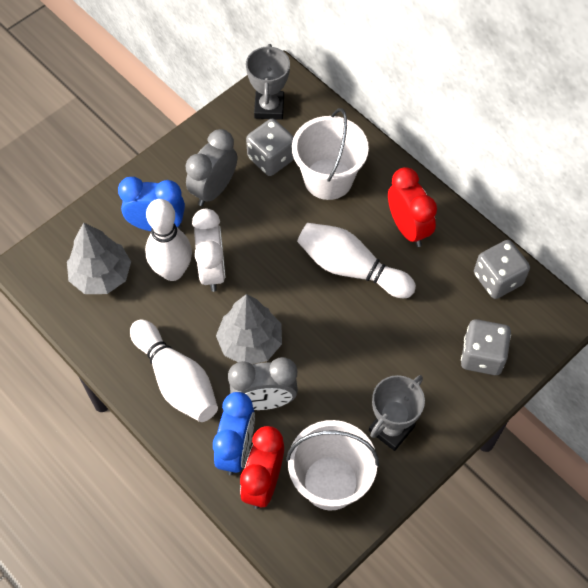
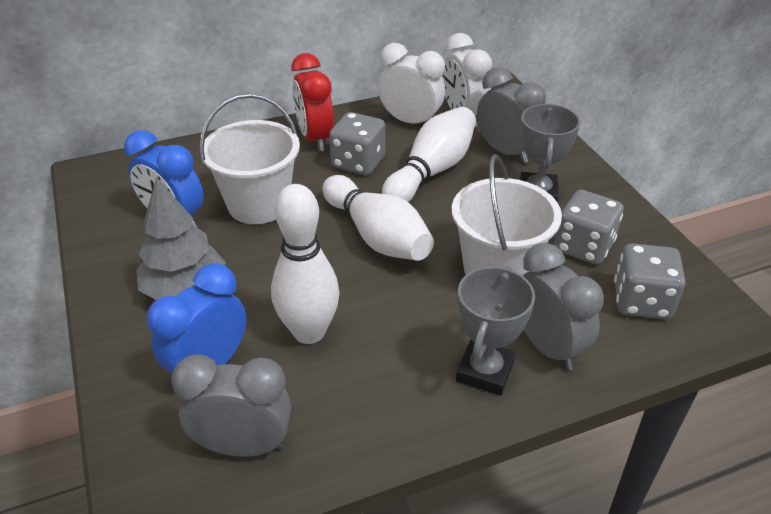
grey clock: [186,129,237,206] [228,357,298,410] = 2 -> [171,354,291,457] [477,67,546,163] [523,243,604,371] = 3
grey tree: [67,222,131,294] [216,294,282,364] = 2 -> [136,177,226,300] = 1
red clock: [240,426,284,509] [388,167,437,247] = 2 -> [291,53,334,151] = 1
white clock: [192,209,226,292] = 1 -> [378,43,445,123] [442,33,492,126] = 2

